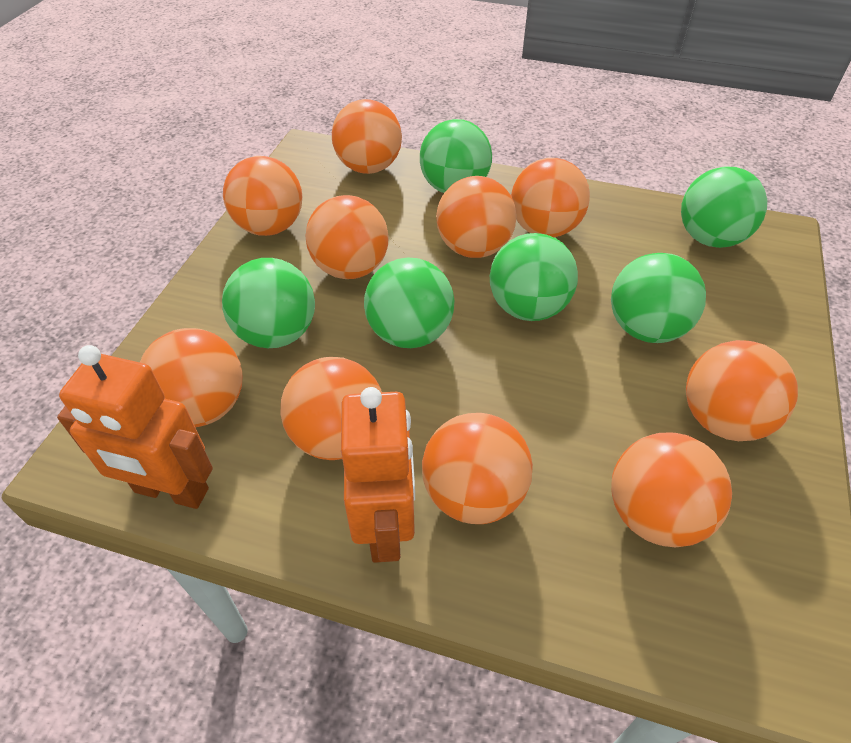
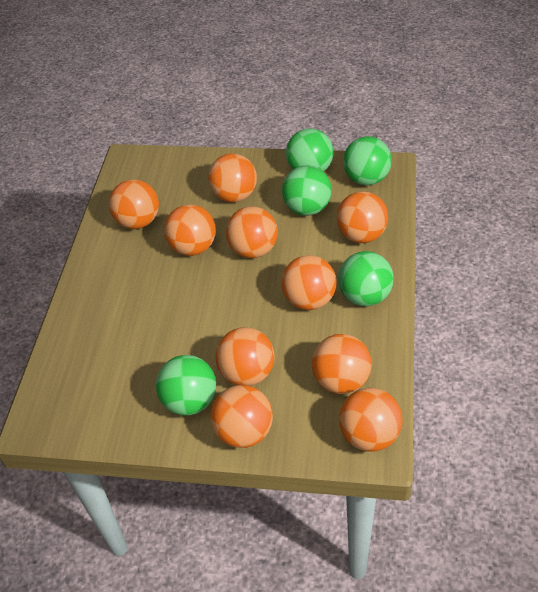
green ball: [222,258,315,348] [364,257,454,348] [420,119,492,193] [490,233,578,321] [611,253,706,343] [681,167,767,248] = 6 -> [156,355,216,416] [282,166,332,216] [286,128,333,172] [338,251,394,306] [343,136,392,185] = 5
orange robot: [57,345,213,509] [341,387,415,563] = 2 -> none = 0

